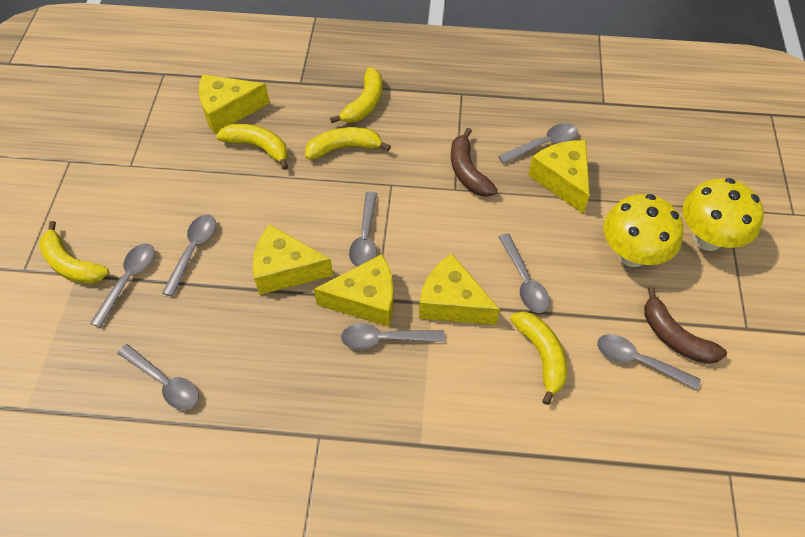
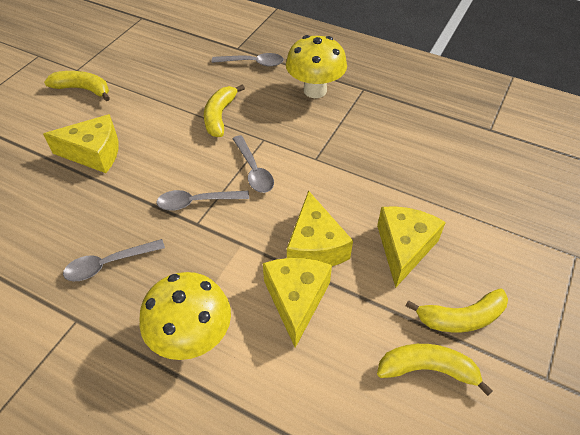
brown banana: [451,128,498,197] [644,286,727,364] = 2 -> none = 0
grey spoon: [90,243,155,328] [117,344,199,410] [162,215,216,297] [341,324,445,350] [349,192,377,267] [498,123,578,164] [499,233,550,313] [597,334,701,390] = 8 -> [63,239,165,281] [156,190,249,211] [211,53,284,67] [233,135,274,193] = 4
yellow banana: [39,221,109,284] [216,124,288,170] [305,127,391,160] [330,68,382,123] [510,311,567,405] = 5 -> [44,71,110,101] [204,84,245,137] [377,344,493,396] [406,288,508,332] = 4
yellow cheese: [199,74,270,134] [253,224,333,295] [314,254,394,327] [419,254,500,325] [528,140,590,214] = 5 -> [43,114,119,173] [263,258,332,348] [287,190,353,266] [377,206,446,288] = 4

